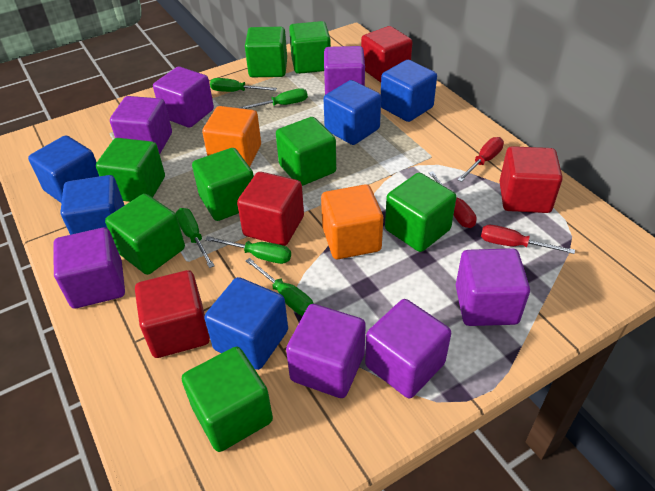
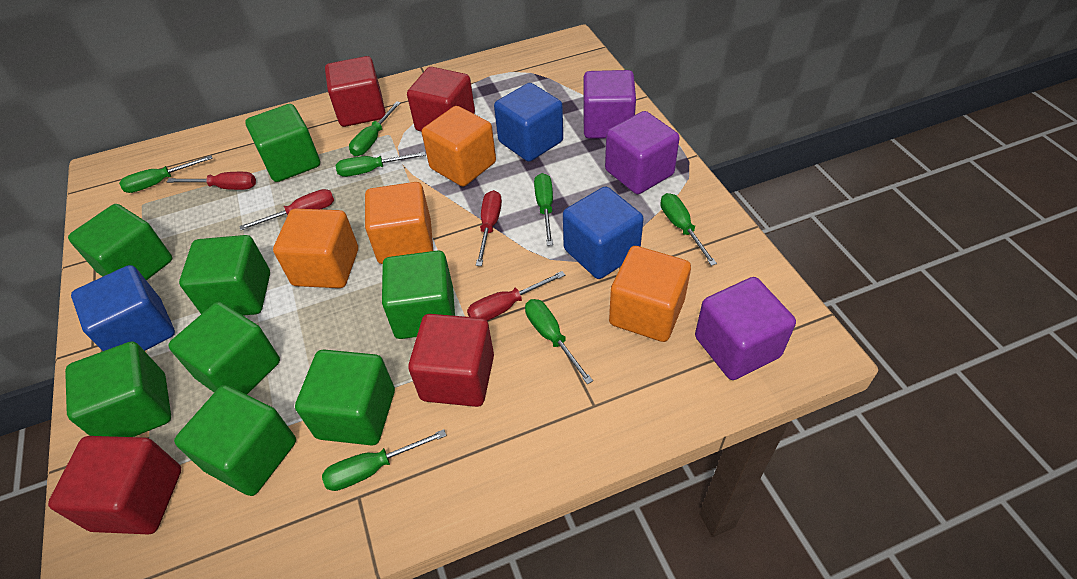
blue cube: [28,135,99,203] [61,175,125,235] [204,277,288,370] [324,80,381,145] [381,60,437,122] = 5 -> [71,265,175,351] [494,83,563,162] [563,186,644,279] = 3
green screwdriver: [175,208,215,268] [205,236,291,264] [210,78,277,92] [239,88,308,109] [246,258,313,316] = 5 -> [119,155,213,193] [322,429,447,491] [335,152,426,177] [349,101,401,156] [525,299,593,384] [534,173,553,246] [660,193,717,266] = 7
orange cube: [202,106,261,167] [321,184,383,259] = 2 -> [273,209,358,288] [365,182,433,264] [422,106,496,186] [609,246,691,342] = 4
purple cube: [53,227,125,309] [110,96,172,154] [153,67,214,128] [286,304,366,398] [324,46,365,95] [365,299,451,398] [456,248,530,326] = 7 -> [583,70,636,139] [605,111,680,194] [695,277,796,380] = 3
red screwdriver: [429,171,477,228] [457,137,504,182] [481,225,575,254] = 3 -> [167,172,256,190] [239,189,334,230] [467,271,565,321] [476,190,502,266] = 4

